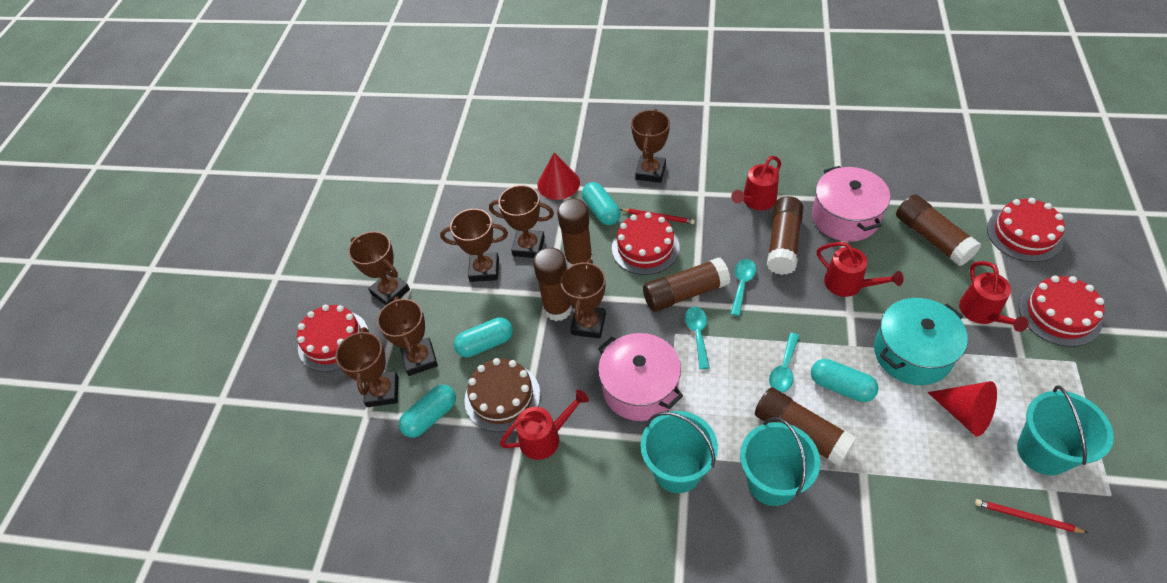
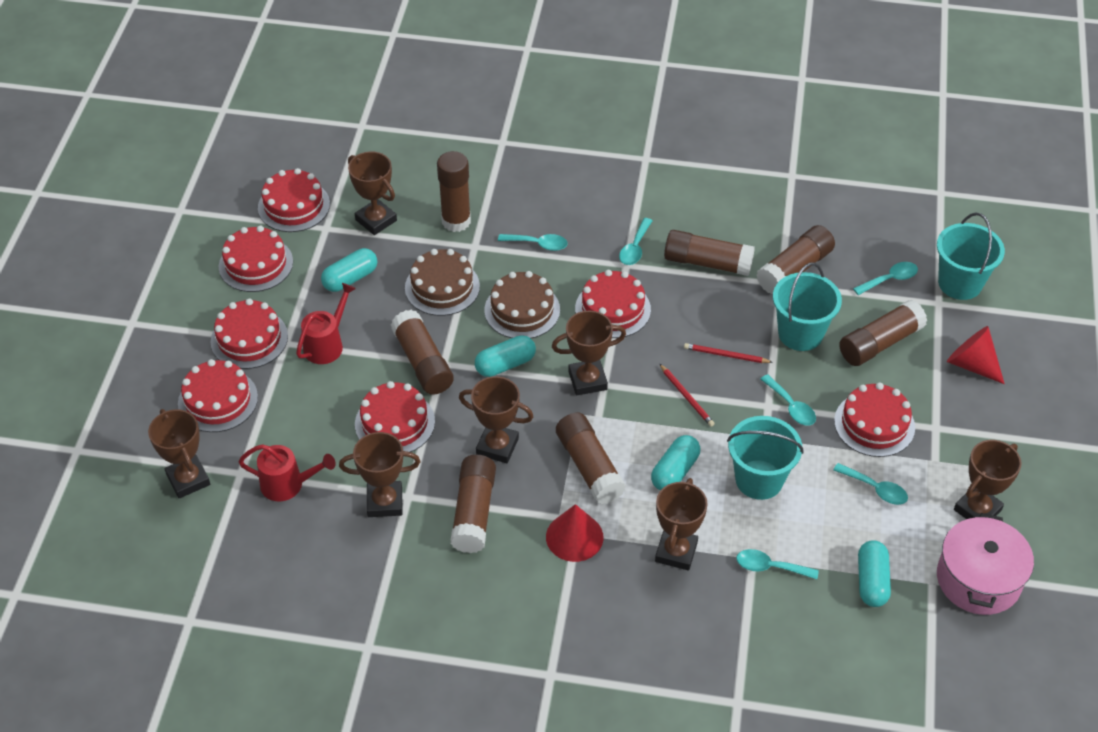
brown cake: [465,358,540,432] = 1 -> [405,249,480,316] [484,271,560,338] = 2
brown glue stick: [533,247,572,321] [557,198,593,267] [643,258,730,312] [755,387,857,467] [767,196,803,275] [896,194,981,266] = 6 -> [390,310,454,394] [437,151,471,232] [450,455,496,553] [556,412,626,504] [664,230,755,276] [757,225,835,295] [839,300,927,366] = 7
pink pot: [598,333,683,421] [812,166,890,242] = 2 -> [937,513,1034,615] = 1
red cake: [297,304,369,372] [612,212,680,275] [987,198,1065,262] [1019,276,1104,347] = 4 -> [178,359,258,432] [210,299,288,369] [219,226,293,292] [258,168,330,232] [355,381,435,452] [575,270,651,338] [834,383,915,457] = 7
red watering can: [500,390,589,460] [731,156,781,210] [817,242,904,297] [959,261,1029,332] = 4 -> [239,444,336,501] [296,283,356,364] = 2
turquoise pot: [874,298,968,385] = 1 -> none = 0
turquoise spoon: [685,307,710,369] [730,259,756,316] [769,333,799,392] = 3 -> [498,234,568,251] [619,218,652,265] [736,549,819,579] [761,374,816,426] [833,463,908,505] [853,262,918,295] = 6

